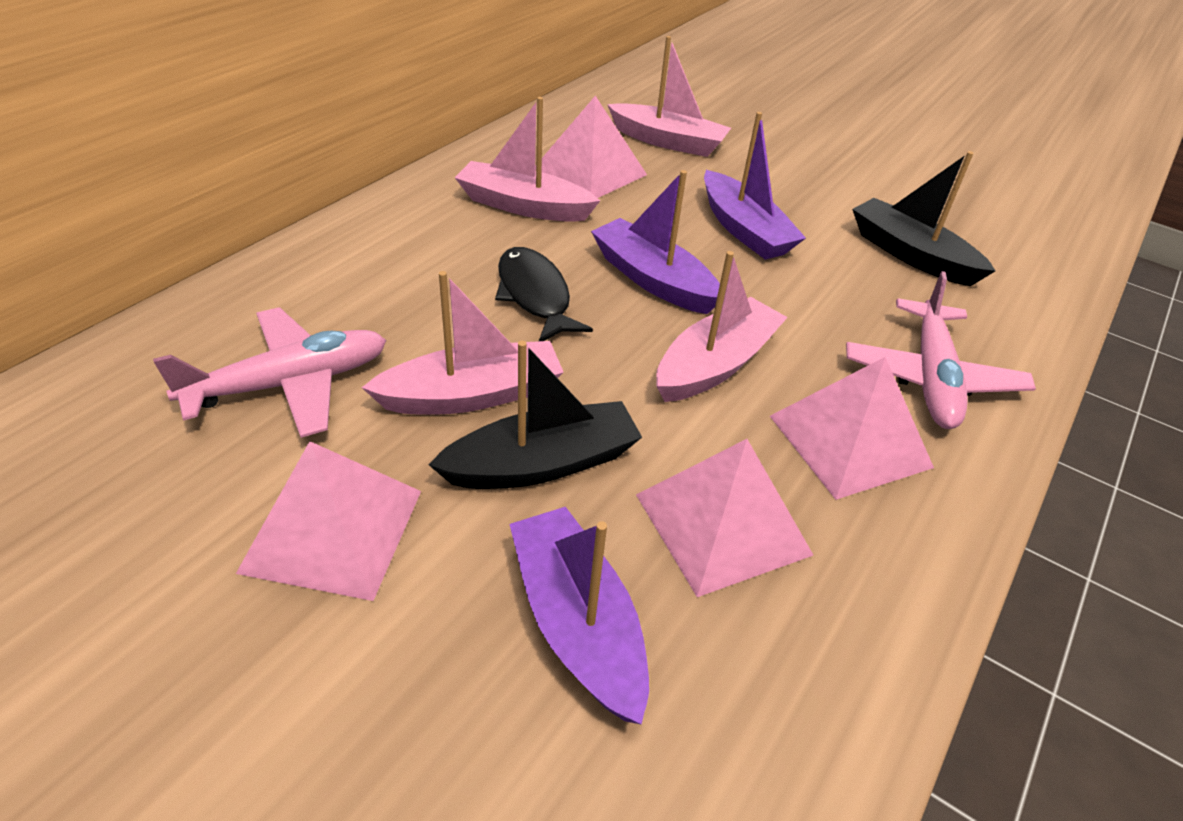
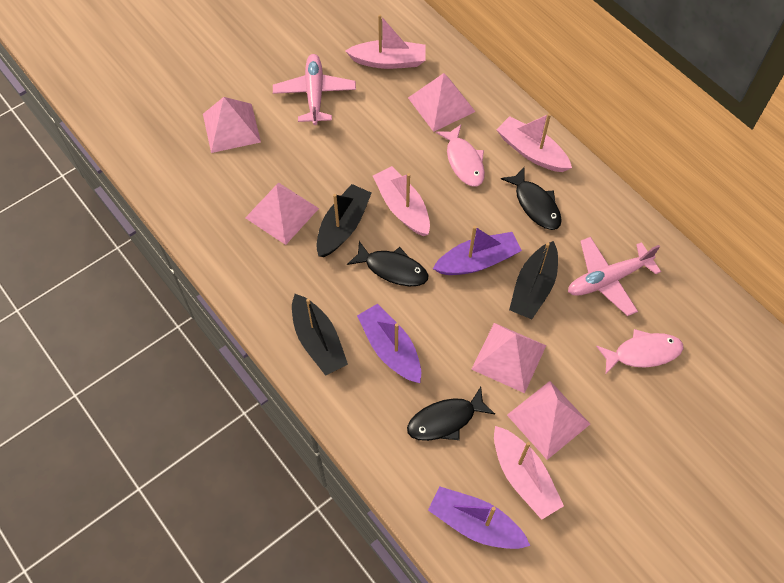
black boat: [429,340,642,489] [852,151,996,286] = 2 -> [292,294,348,376] [316,184,372,257] [509,241,558,319] = 3
black fish: [495,247,593,341] = 1 -> [347,241,428,286] [407,387,495,441] [501,167,562,230] = 3
pink fish: none = 0 -> [436,125,485,187] [596,329,683,374] = 2
pink pyramid: [236,441,421,601] [535,96,647,198] [636,439,813,597] [770,357,934,500] = 4 -> [203,97,261,153] [245,183,319,245] [408,73,476,132] [471,323,546,393] [507,381,590,460] = 5

